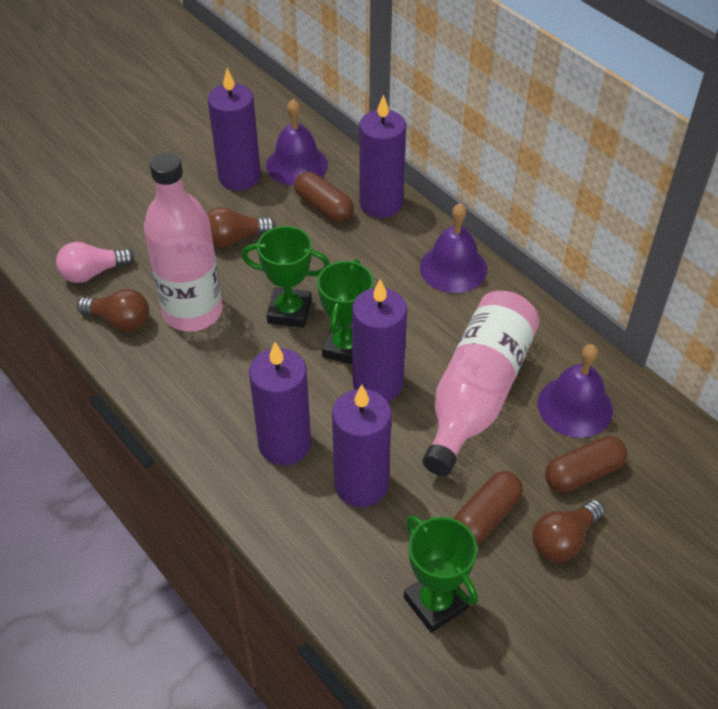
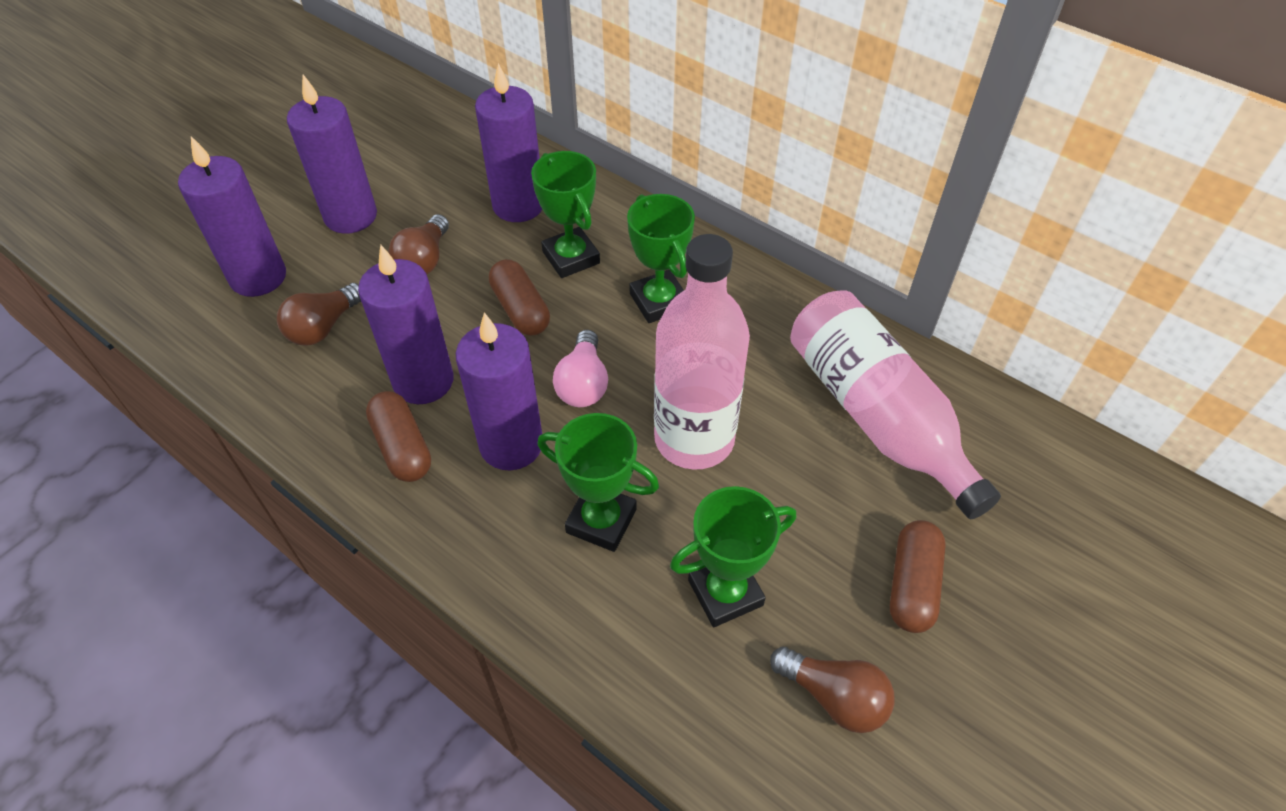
green trophy: [242,226,330,328] [317,259,374,364] [404,515,478,633] = 3 -> [531,151,600,278] [538,413,659,552] [627,194,695,323] [670,486,796,627] = 4
purple bell: [266,99,328,186] [420,203,487,293] [538,344,613,438] = 3 -> none = 0

